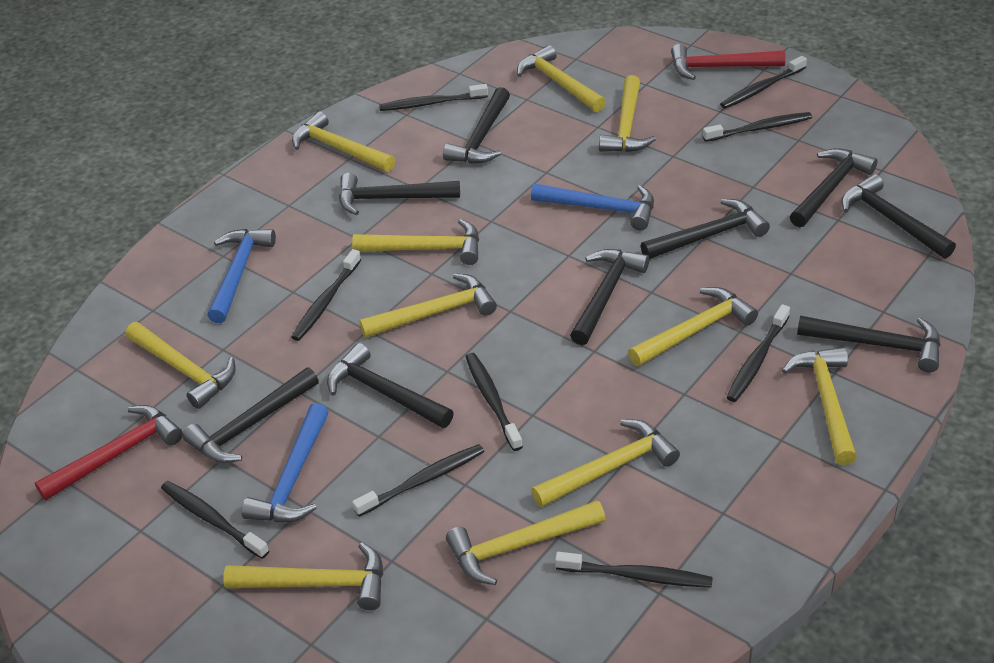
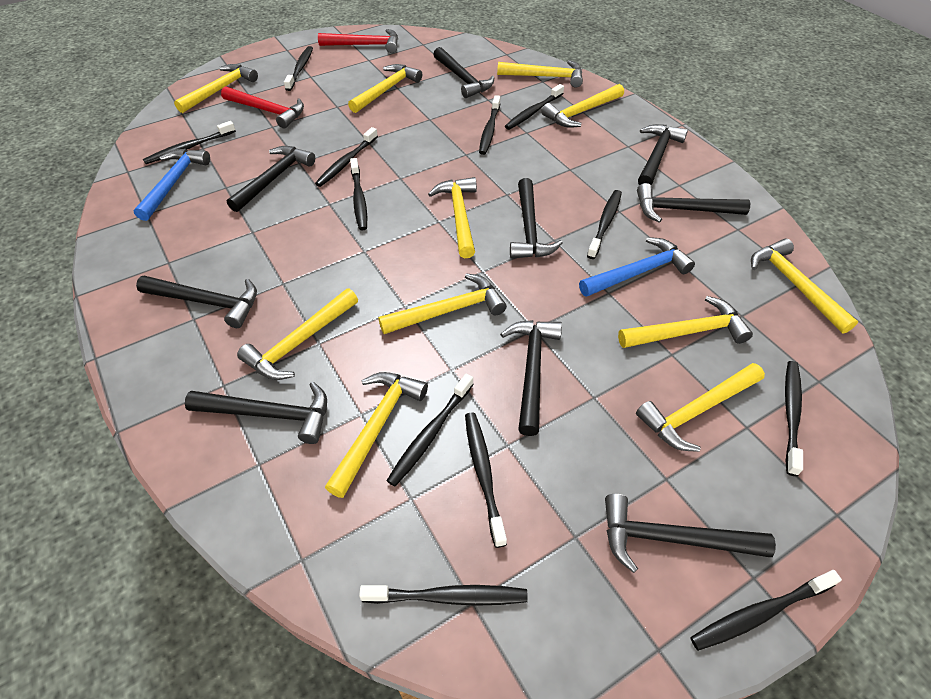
black toothbrush: [161,481,269,559] [291,249,361,341] [352,444,484,517] [379,84,488,111] [465,353,523,451] [555,552,713,588] [703,112,812,142] [720,56,807,109] [726,304,790,402] = 9 -> [143,121,236,164] [284,46,313,91] [315,127,378,187] [350,158,367,230] [359,585,528,606] [386,374,474,486] [465,413,507,548] [479,95,500,155] [505,84,564,130] [587,190,622,259] [690,570,842,651] [785,361,803,476] = 12
blue hammer: [207,229,276,323] [241,403,329,522] [531,184,654,230] = 3 -> [134,149,210,221] [579,237,695,297] = 2

